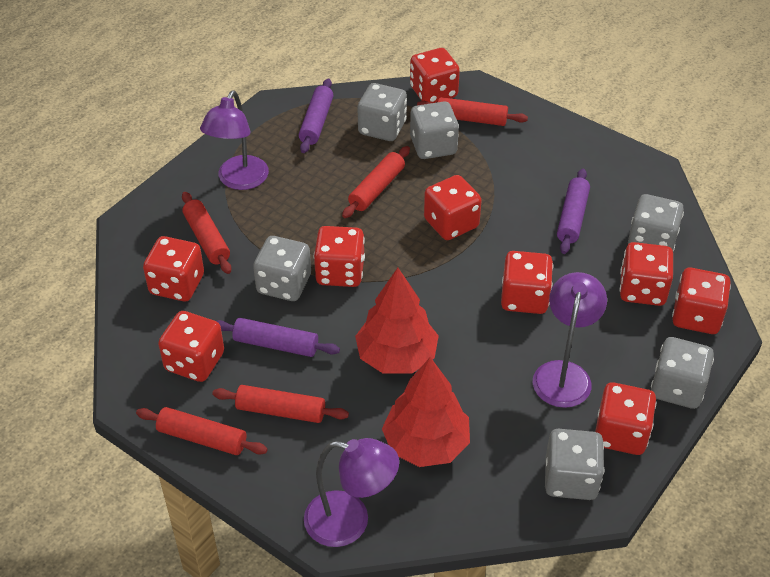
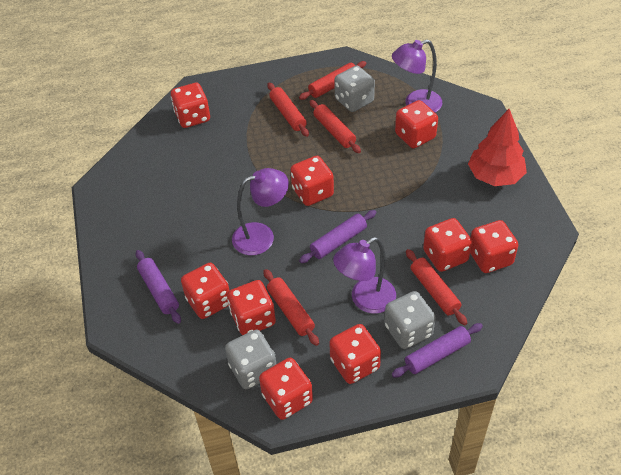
grey dice: [253,236,311,301] [357,83,407,141] [410,102,459,159] [545,429,604,500] [628,194,684,251] [651,337,714,409] = 6 -> [225,330,276,389] [334,66,375,112] [384,291,436,349] = 3
red tree: [355,268,439,374] [382,357,470,467] = 2 -> [468,109,527,186] = 1

